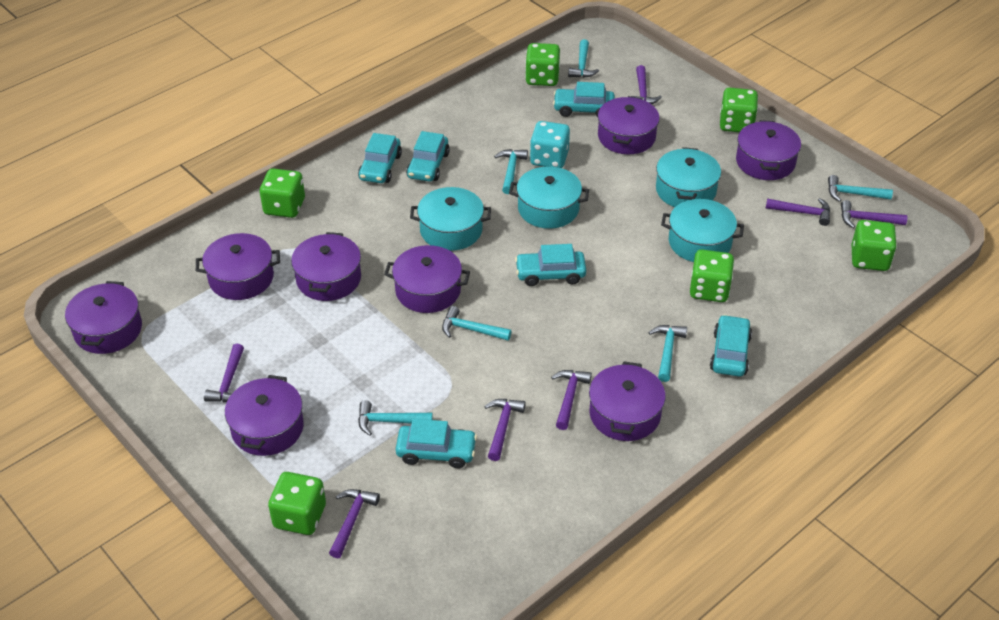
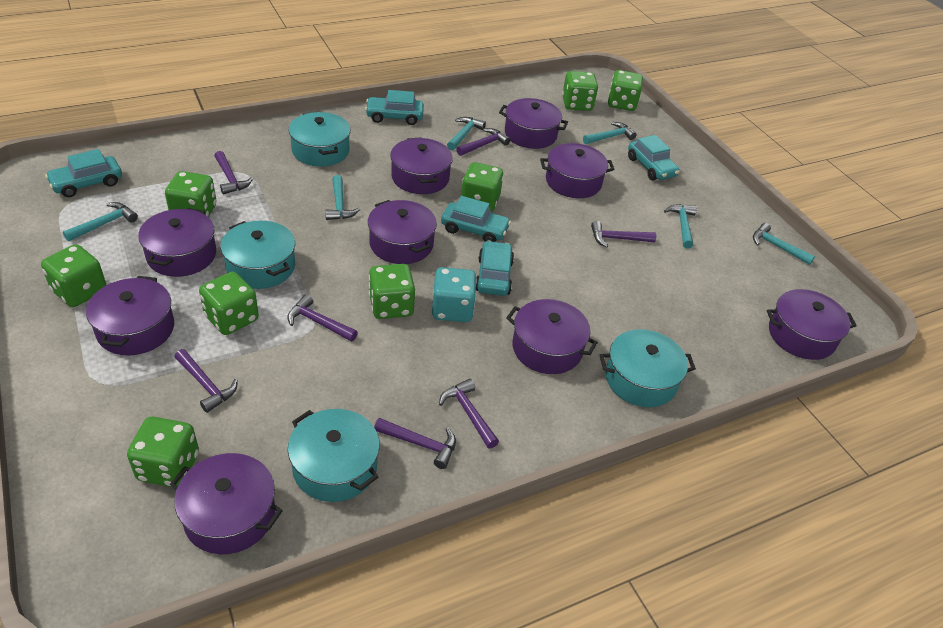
green dice: [260,168,305,218] [268,472,326,535] [525,43,560,86] [690,249,734,302] [720,88,758,132] [852,220,897,271] = 6 -> [41,244,106,307] [127,417,199,487] [165,171,216,217] [199,272,259,335] [369,264,415,319] [461,162,503,212] [562,71,598,111] [608,70,643,111] = 8
purple pot: [65,281,142,354] [196,233,280,300] [225,375,304,456] [291,232,361,301] [384,245,470,313] [589,361,666,441] [598,96,660,154] [736,120,801,180] = 8 -> [86,276,174,355] [138,208,216,277] [170,453,283,554] [368,200,437,264] [390,138,453,194] [499,98,568,149] [506,299,598,374] [540,143,615,198] [767,289,857,360] = 9
turquoise car: [358,133,402,183] [396,419,477,468] [406,131,450,181] [515,244,586,286] [553,82,615,117] [710,315,752,377] = 6 -> [45,149,122,197] [365,90,424,125] [441,196,511,242] [476,241,514,296] [628,135,680,180] = 5

